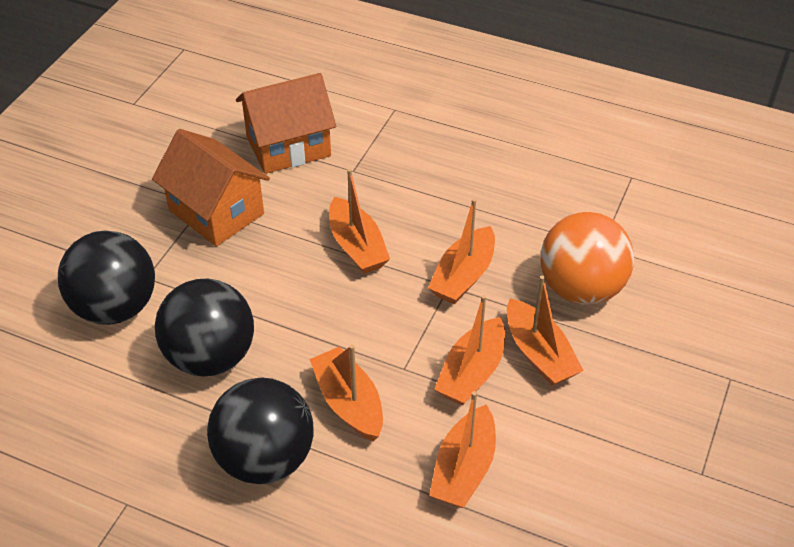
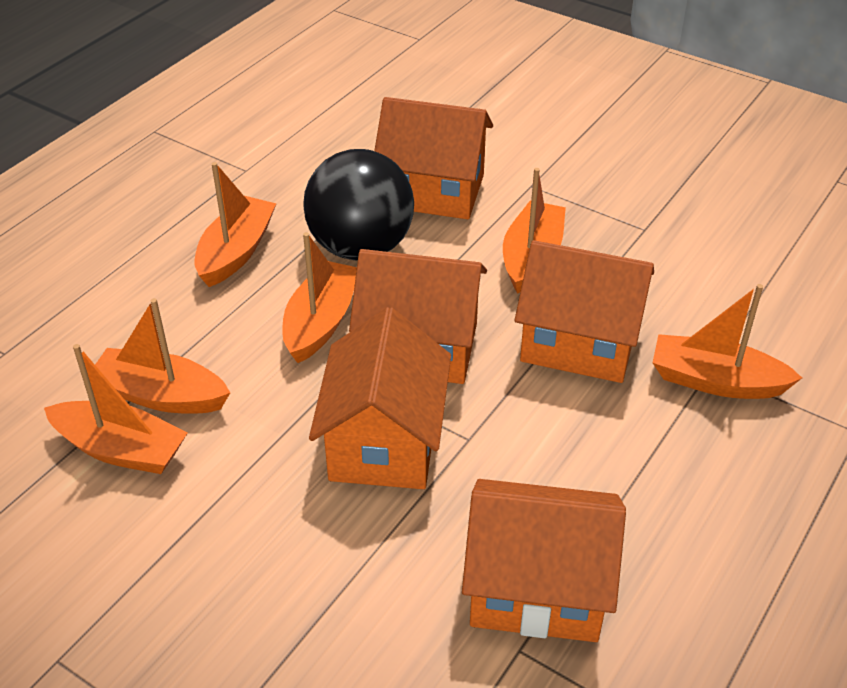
black ball: [58,231,155,325] [155,279,254,377] [207,377,314,484] = 3 -> [303,149,414,261] = 1
orange ball: [540,212,634,305] = 1 -> none = 0
orange house: [152,129,270,247] [236,73,336,174] = 2 -> [309,307,451,489] [349,249,487,384] [374,97,493,219] [462,479,626,642] [515,240,654,383] = 5

